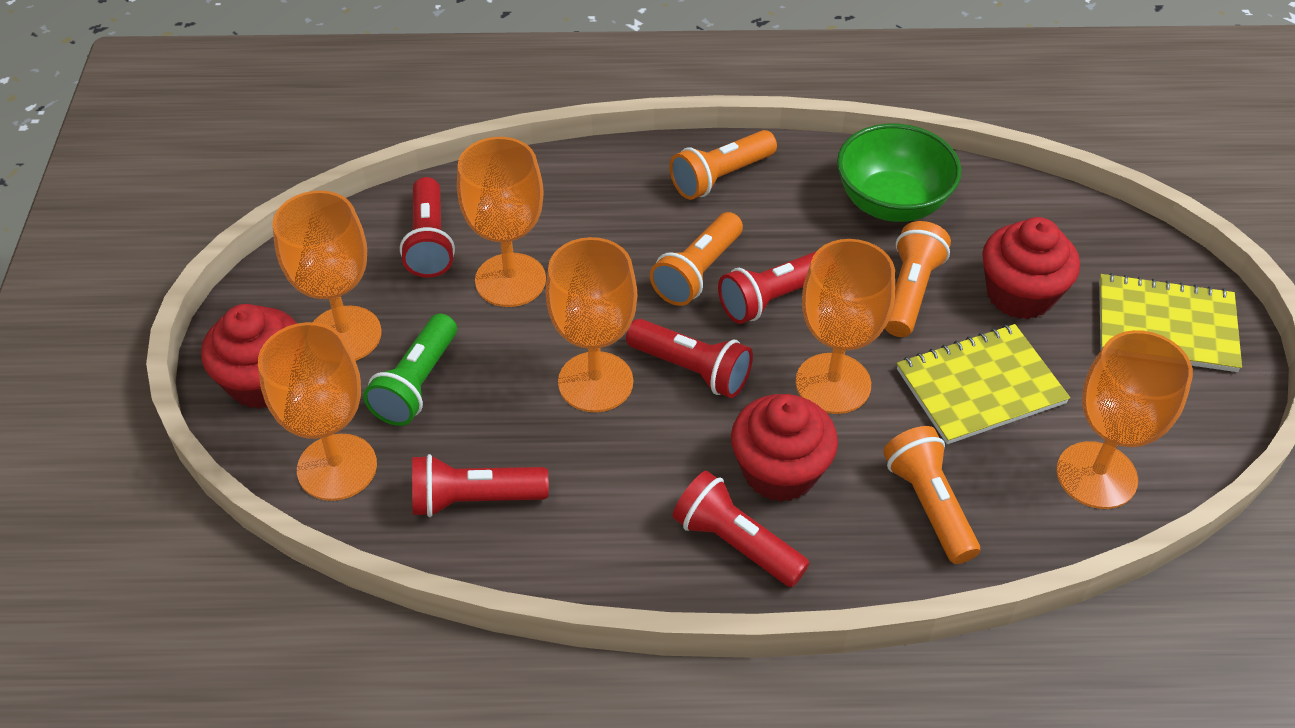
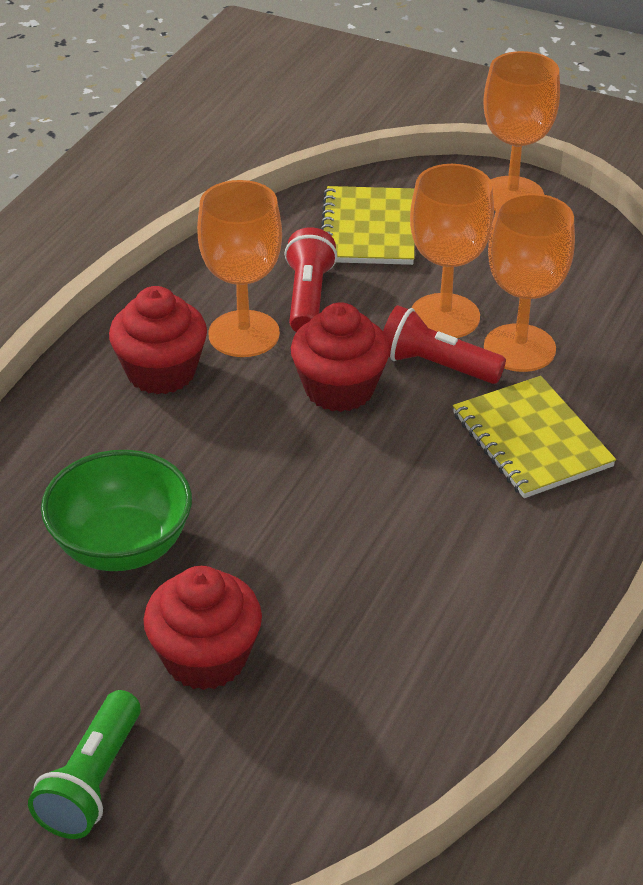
orange flashlight: [650,212,743,306] [670,130,777,200] [883,426,980,564] [885,221,951,337] = 4 -> none = 0
orange goblet: [258,322,377,501] [272,190,382,361] [457,137,546,307] [546,237,637,412] [796,239,895,414] [1056,330,1193,509] = 6 -> [197,180,282,357] [410,164,494,338] [484,51,560,211] [484,193,575,372] = 4
red flashlight: [400,177,455,278] [412,454,549,517] [626,319,753,398] [672,471,810,587] [718,251,817,324] = 5 -> [285,227,337,332] [383,305,506,384] = 2

